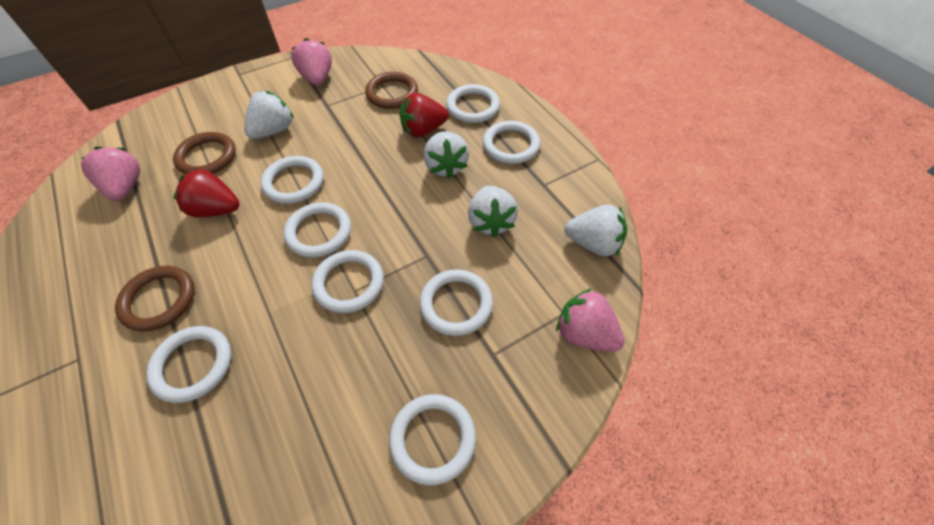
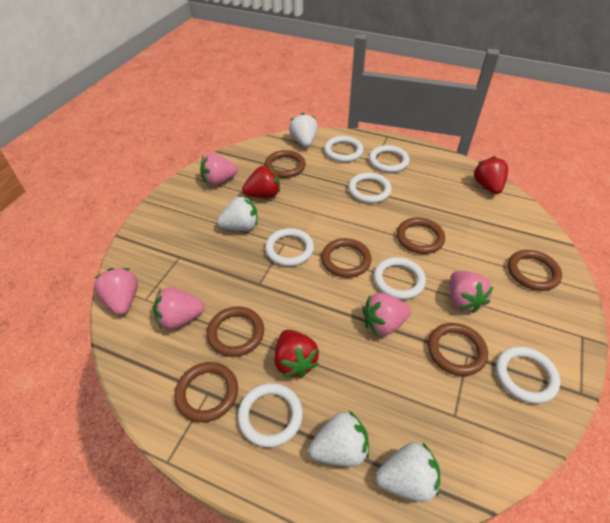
brown ring: [115,266,195,331] [173,132,236,175] [365,72,418,109] = 3 -> [175,362,238,422] [207,307,264,357] [265,150,306,178] [321,238,372,278] [397,218,445,254] [428,323,488,376] [508,250,562,291] = 7
pink strawberry: [81,147,140,201] [291,38,332,86] [556,288,625,352] = 3 -> [94,268,138,315] [153,287,205,330] [200,153,238,186] [362,293,411,336] [450,271,494,313] = 5
red strawberry: [174,168,239,218] [400,93,449,138] = 2 -> [242,165,280,198] [274,330,319,378] [474,156,508,194] = 3
white ring: [146,326,231,403] [260,156,323,204] [283,202,351,258] [312,250,384,313] [389,394,476,485] [420,269,493,336] [446,84,500,123] [483,121,540,164] = 8 -> [237,383,303,447] [265,228,314,266] [324,136,364,162] [348,173,392,203] [369,145,410,173] [373,257,426,300] [496,346,560,404] = 7

